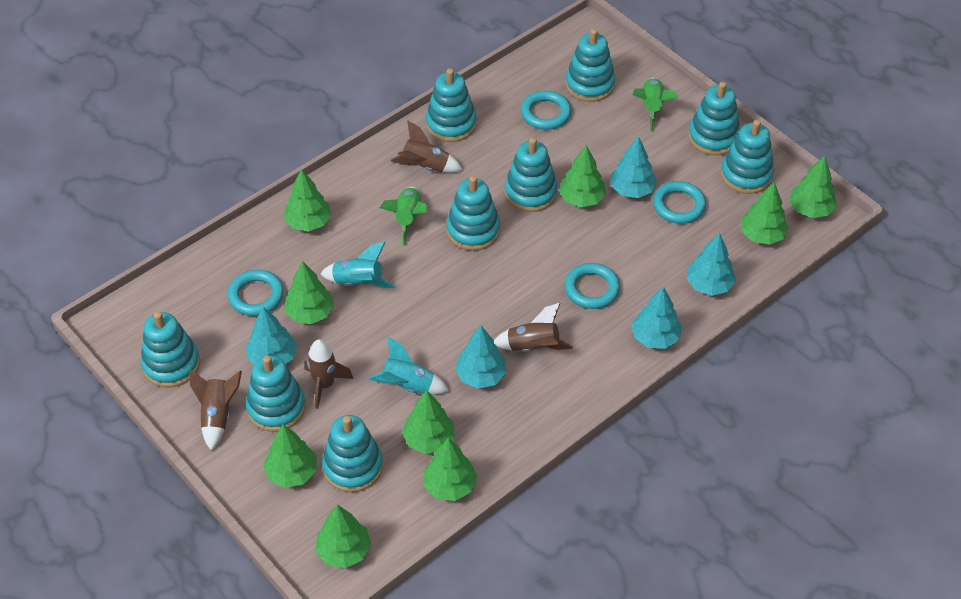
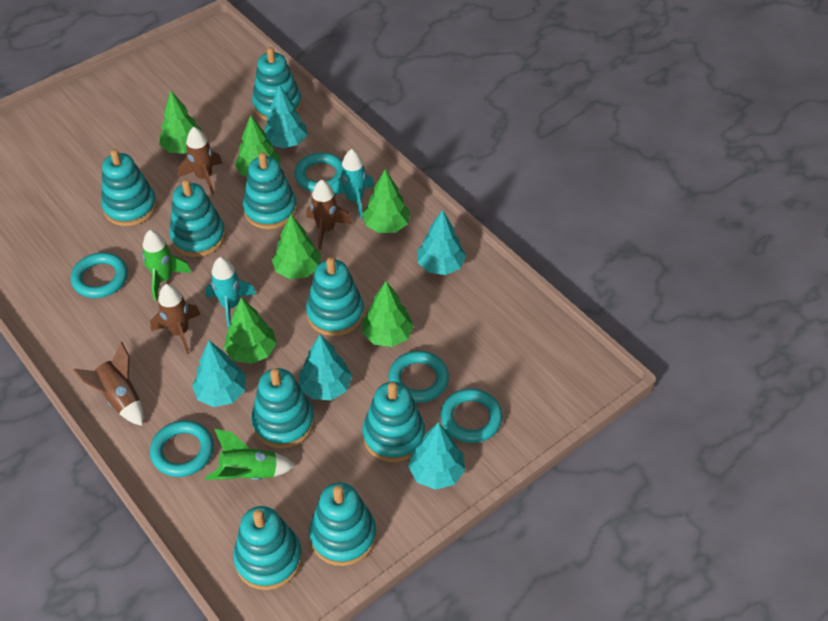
green tree: [263,424,317,488] [284,169,331,232] [284,261,334,324] [315,505,371,568] [402,390,455,454] [424,437,477,501] [559,145,606,207] [741,182,789,245] [789,156,837,218] = 9 -> [159,91,202,154] [224,297,277,364] [235,115,280,177] [272,214,321,279] [362,169,410,233] [362,281,414,347] = 6
turquoise ring: [228,270,284,316] [521,91,571,130] [564,263,620,309] [653,181,706,224] = 4 -> [71,252,128,298] [150,420,214,477] [295,153,342,192] [388,351,449,403] [441,388,502,443] = 5

